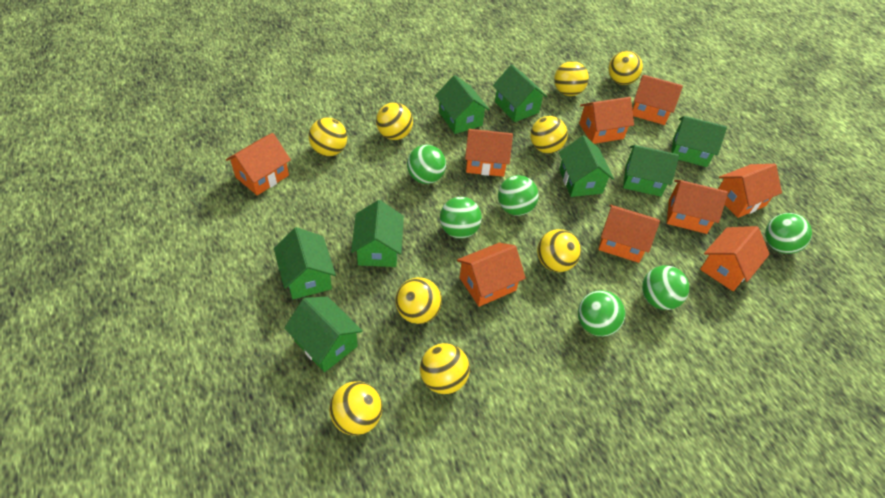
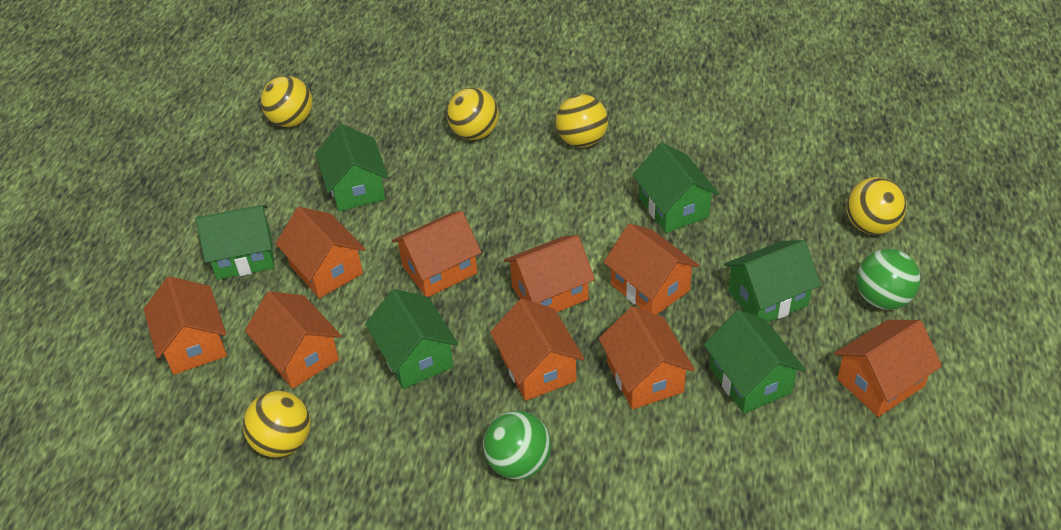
green ball: [407,145,446,184] [440,197,482,239] [498,175,539,216] [578,290,625,337] [642,265,690,310] [765,213,812,254] = 6 -> [483,411,551,479] [856,249,920,310] = 2
green house: [274,227,336,299] [284,297,363,372] [351,200,404,267] [435,75,490,134] [493,65,548,122] [559,135,614,197] [623,145,679,197] [671,116,727,167] = 8 -> [196,205,275,280] [316,124,388,212] [365,289,458,389] [632,143,719,233] [704,310,806,414] [724,240,821,322] = 6
yellow ball: [309,118,347,156] [329,381,382,436] [376,102,413,140] [395,277,442,324] [420,343,470,394] [530,116,568,153] [537,229,581,272] [554,61,589,96] [608,51,643,85] = 9 -> [243,391,310,458] [261,76,313,127] [447,88,499,140] [556,95,608,147] [846,177,907,235] = 5

